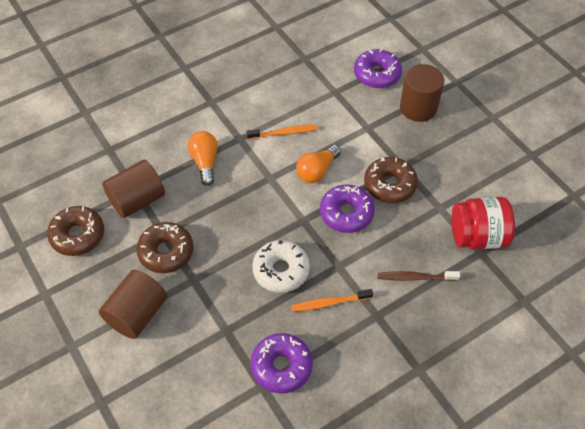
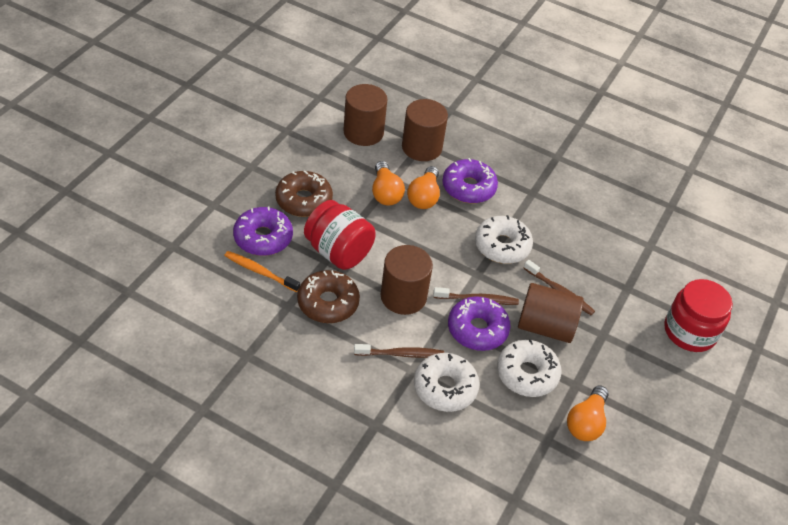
brown cylinder: [99,270,167,339] [102,160,165,218] [400,64,444,122] = 3 -> [343,84,387,146] [380,245,433,315] [402,99,448,161] [518,283,584,343] = 4
brown donut: [47,206,104,256] [136,222,193,273] [364,157,418,203] = 3 -> [275,171,333,217] [297,270,360,323] = 2
brown toothbrush: [378,271,460,281] = 1 -> [354,344,444,358] [433,287,519,305] [524,260,595,315] = 3
orange light bulb: [188,131,218,186] [296,145,341,183] = 2 -> [372,161,405,205] [407,166,440,209] [567,385,609,441] = 3
orange toothbrush: [247,125,318,140] [291,289,373,312] = 2 -> [224,251,300,292] = 1
red jar: [451,197,515,250] = 1 -> [304,200,376,270] [664,279,733,352] = 2
white donut: [252,240,310,293] = 1 -> [414,353,480,412] [475,215,533,264] [497,340,562,397] = 3

